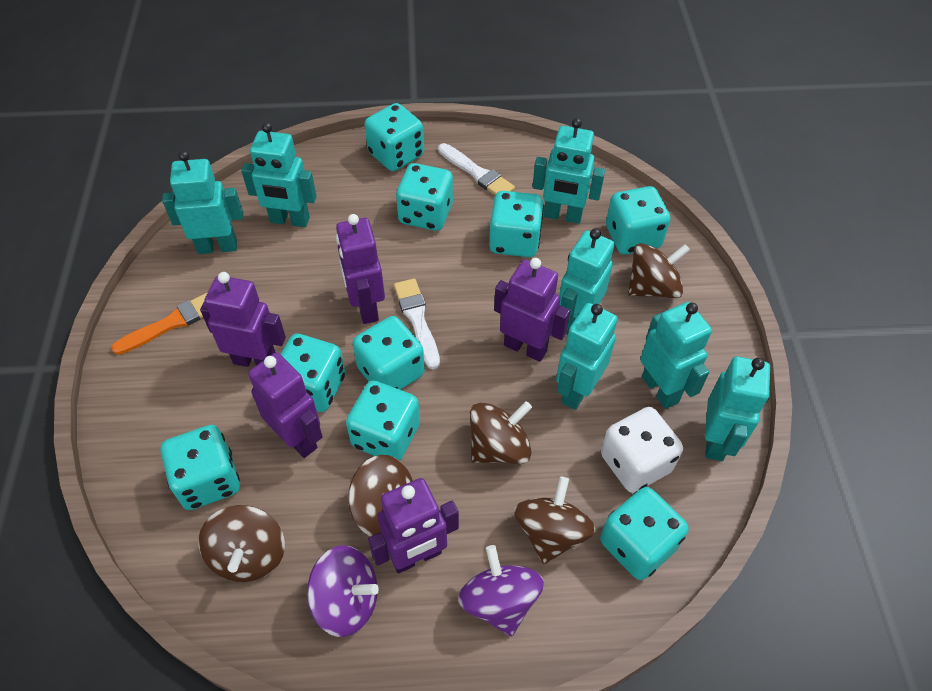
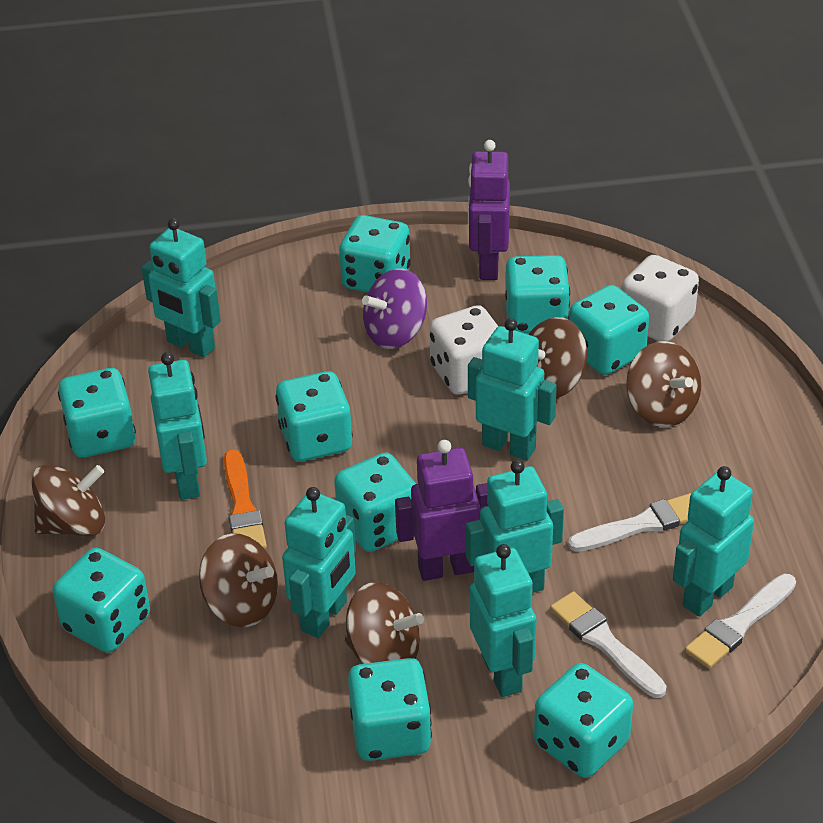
purple robot: [200,272,286,367] [248,353,323,458] [336,214,385,324] [368,478,459,574] [494,258,570,362] = 5 -> [395,440,488,581] [468,140,510,280] = 2
purple spinning top: [307,545,379,637] [458,545,544,636] = 2 -> [362,269,427,349] = 1
white brush: [394,278,440,369] [438,143,515,195] = 2 -> [550,591,666,698] [568,493,692,552] [685,574,796,669] = 3
white dice: [601,407,683,493] = 1 -> [429,305,498,395] [621,255,699,342] = 2

